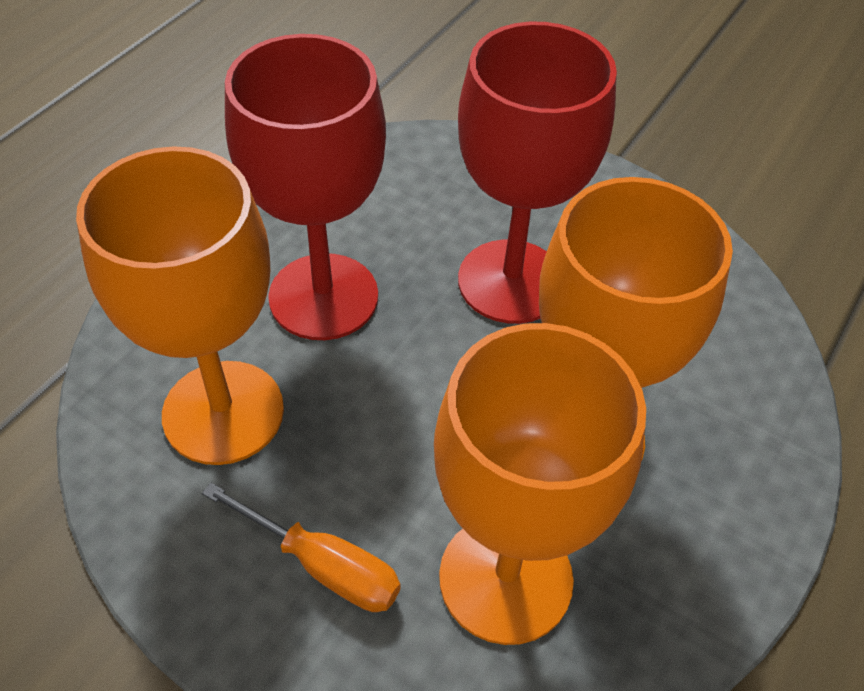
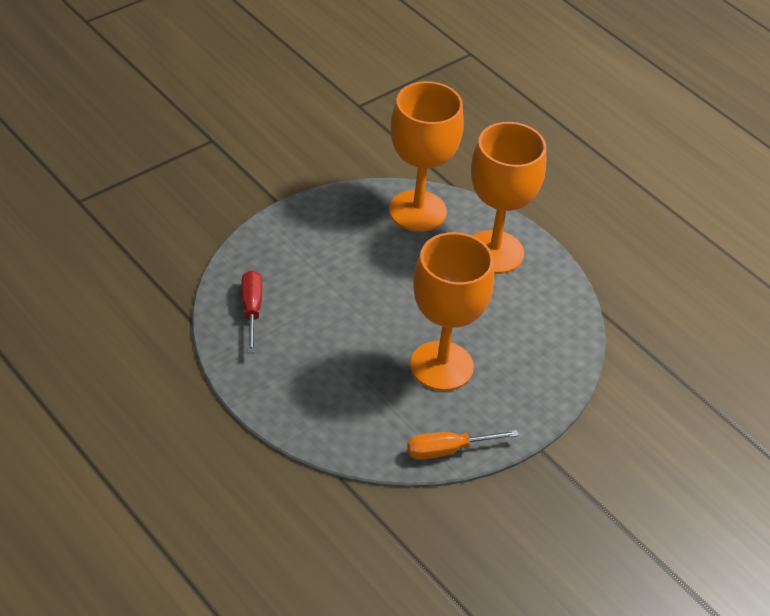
red goblet: [225,34,386,340] [458,21,617,324] = 2 -> none = 0
red screwdriver: none = 0 -> [241,270,262,353] = 1

